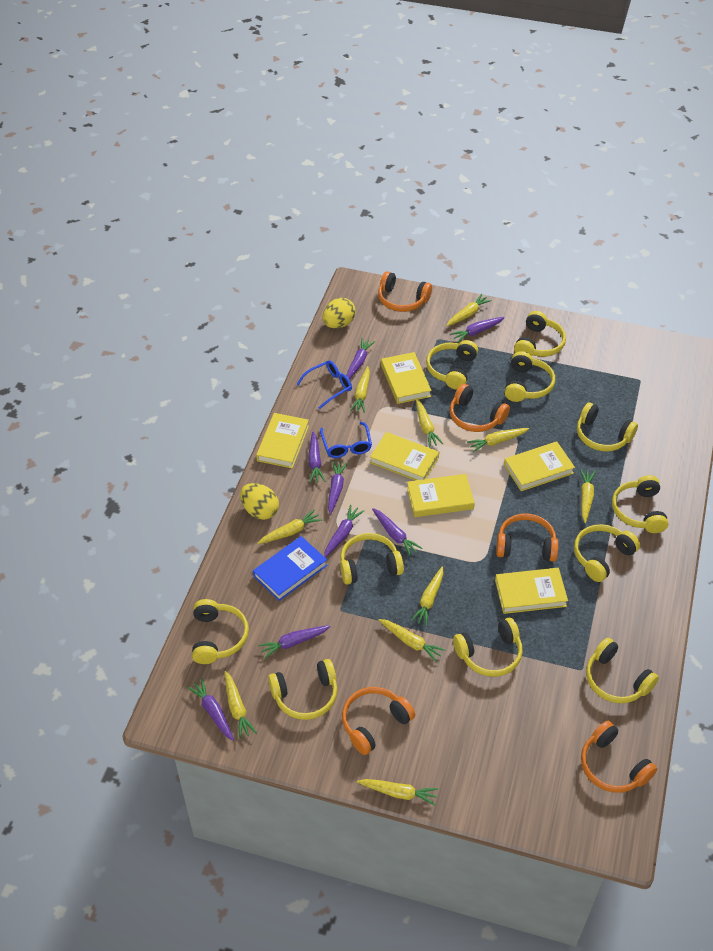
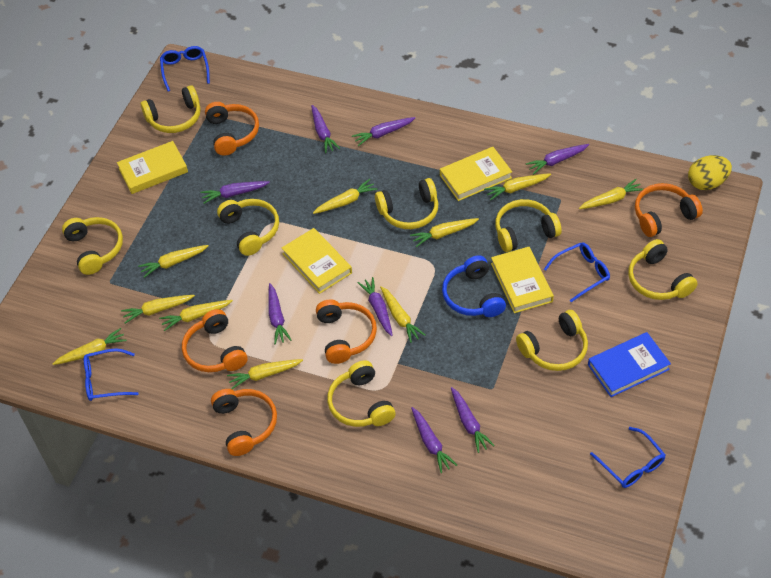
blue glasses: [296,360,352,410] [320,422,372,458] = 2 -> [84,348,139,401] [160,46,210,92] [544,242,610,302] [590,427,666,488] = 4
blue headphones: none = 0 -> [442,255,506,317] = 1
yellow book: [256,413,309,468] [370,432,439,481] [381,352,432,404] [407,474,475,517] [495,568,568,614] [504,441,575,491] = 6 -> [117,141,188,194] [282,228,352,294] [440,147,512,201] [491,247,554,313] = 4
yellow egg: [240,483,279,520] [322,298,356,328] = 2 -> [688,155,732,190] = 1
yellow headphones: [192,599,249,664] [268,659,338,720] [340,533,404,585] [426,340,478,390] [453,618,523,677] [505,351,555,402] [514,311,566,357] [574,524,640,582] [577,402,638,452] [586,638,659,703] [612,475,669,533] = 11 -> [62,217,123,275] [141,85,200,133] [217,199,279,256] [327,360,396,427] [375,178,438,229] [495,199,562,252] [516,310,588,371] [628,239,698,300] = 8

